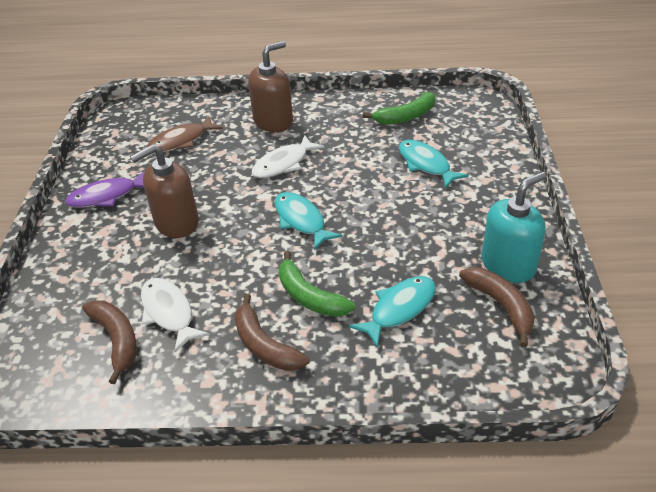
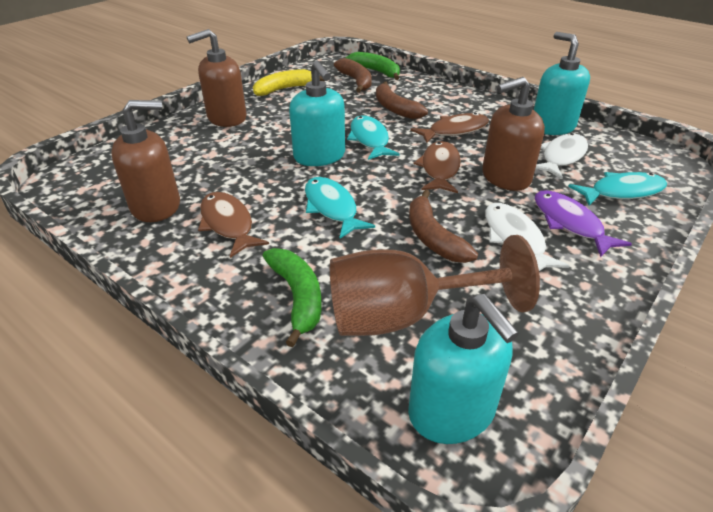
brown fish: [147,116,223,152] = 1 -> [198,192,269,258] [410,113,489,143] [414,141,461,193] = 3
brown goblet: none = 0 -> [330,235,540,336] = 1
brown soap dispenser: [130,144,199,238] [248,41,293,132] = 2 -> [111,100,180,222] [187,29,247,127] [482,77,545,191] = 3
turquoise soap dispenser: [481,172,546,283] = 1 -> [289,60,345,166] [408,294,519,444] [534,32,590,135] = 3
yellow banana: none = 0 -> [253,69,324,96] = 1

